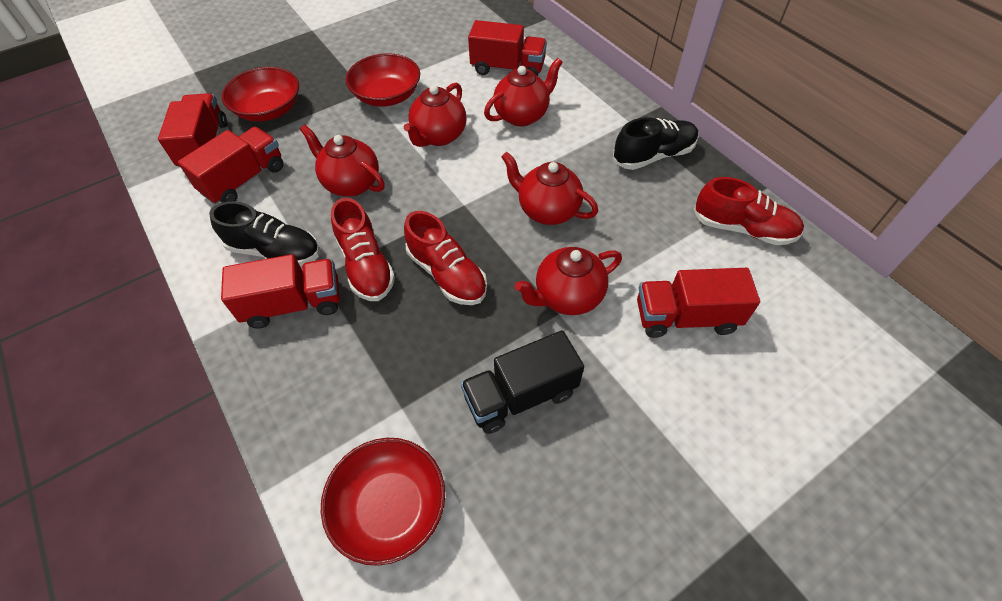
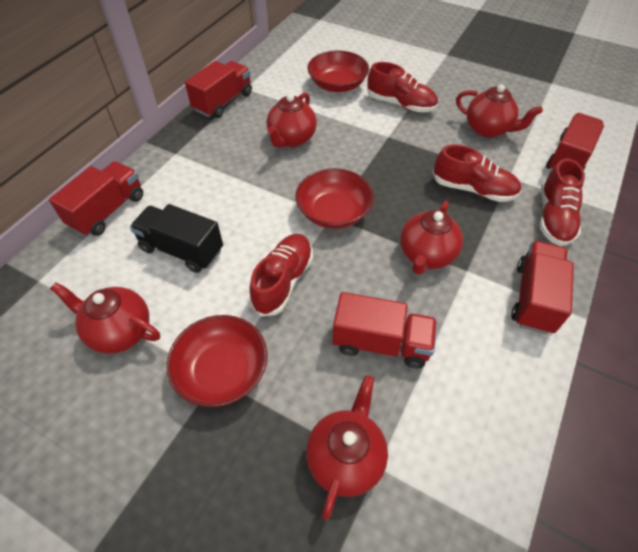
black shoe: [209,201,320,266] [613,117,699,170] = 2 -> none = 0
red shoe: [331,198,395,301] [404,211,487,305] [694,177,804,245] = 3 -> [249,234,313,316] [367,62,438,112] [433,144,521,202] [540,159,585,246] = 4

